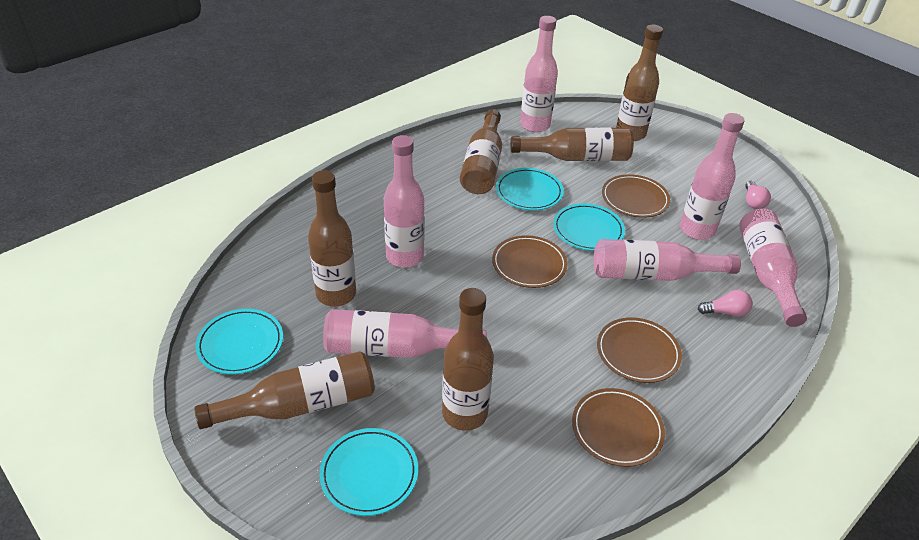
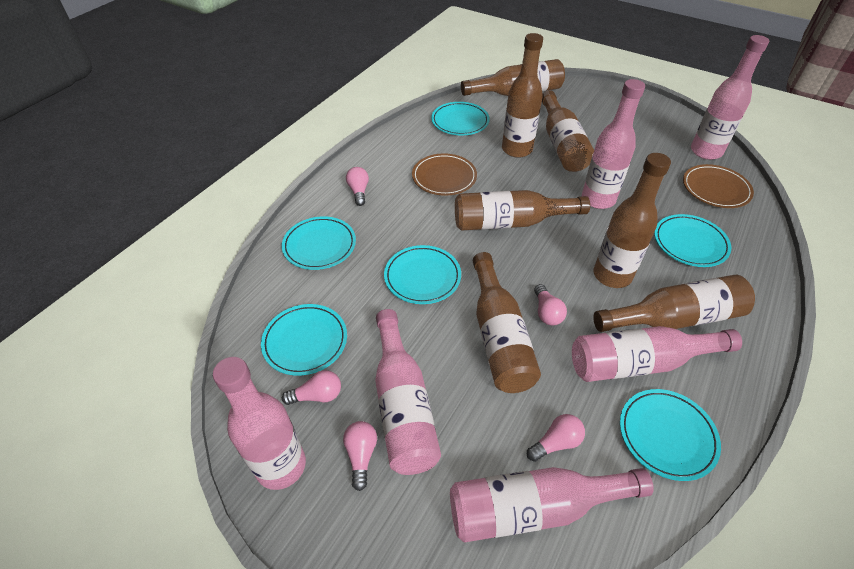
brown bottle: [194,351,375,429] [308,170,356,306] [442,288,494,431] [460,109,502,194] [510,127,634,161] [616,25,663,141] = 6 -> [455,190,590,231] [461,59,565,96] [473,252,541,393] [502,33,543,158] [542,90,594,172] [593,275,755,332] [594,153,671,288] = 7
brown plate: [492,235,568,288] [572,388,665,467] [597,317,682,383] [602,174,670,218] = 4 -> [412,153,477,196] [683,164,754,208] = 2
pink light bulb: [698,290,752,317] [745,181,771,209] = 2 -> [282,370,341,405] [343,421,377,491] [346,167,369,206] [527,414,585,462] [534,284,567,326] = 5
turquoise plate: [195,309,283,374] [319,428,418,516] [496,168,564,210] [553,203,625,251] = 4 -> [261,304,347,376] [282,216,356,270] [384,245,461,304] [431,102,490,136] [620,389,721,481] [654,214,731,267] = 6

